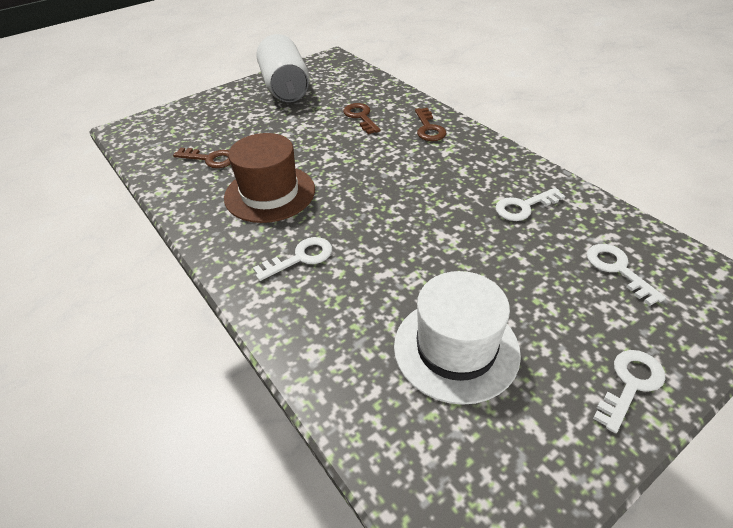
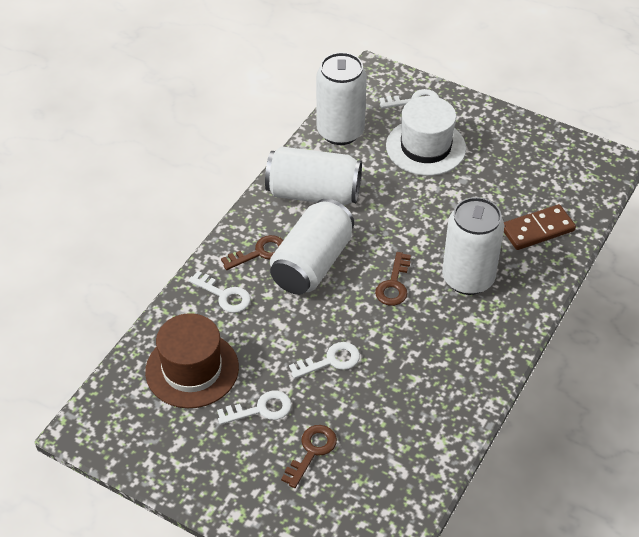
brown domino: none = 0 -> [504,204,576,250] = 1
white can: [256,34,310,102] = 1 -> [265,146,362,205] [270,199,354,295] [316,52,367,145] [442,197,504,295] = 4

